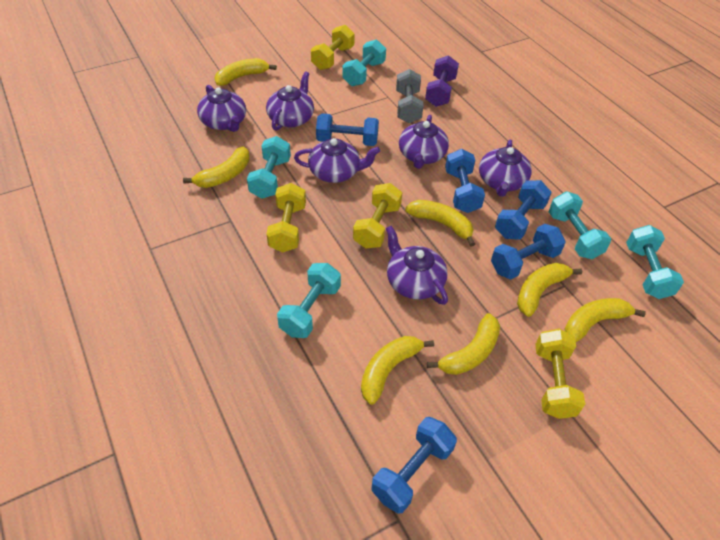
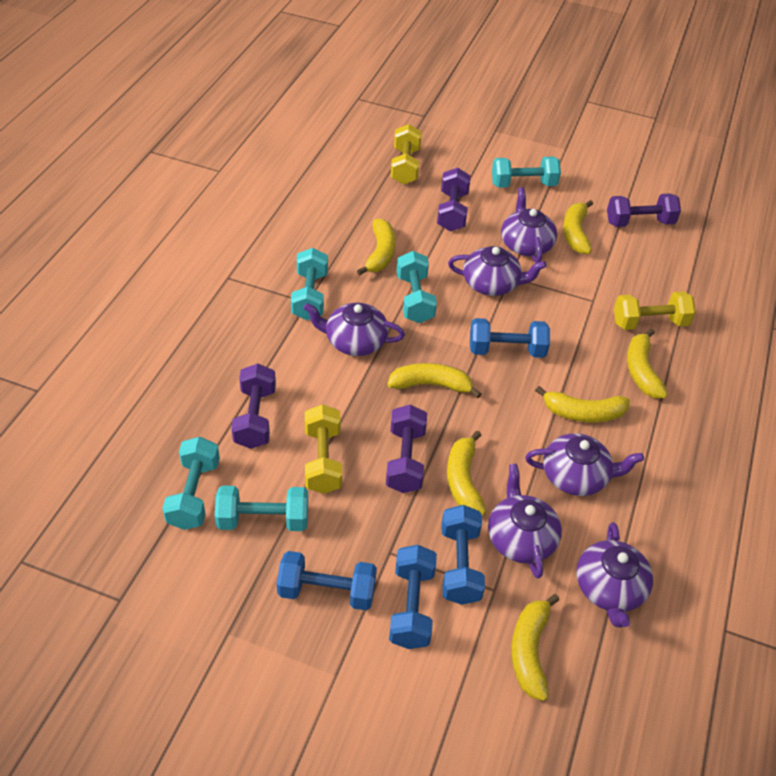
blue dumbbell: [316,113,379,146] [371,417,457,514] [445,149,485,213] [491,224,566,279] [495,180,552,240] = 5 -> [277,551,377,610] [389,545,437,649] [442,505,485,605] [470,318,550,358] = 4
grey dumbbell: [396,69,423,123] = 1 -> none = 0
purple dumbbell: [425,55,459,107] = 1 -> [231,364,276,449] [386,405,427,493] [437,168,471,231] [607,194,681,227] = 4
yellow dumbbell: [266,183,306,252] [311,25,355,70] [353,183,402,248] [535,329,585,419] = 4 -> [305,404,342,494] [391,124,422,185] [614,291,696,330] = 3

